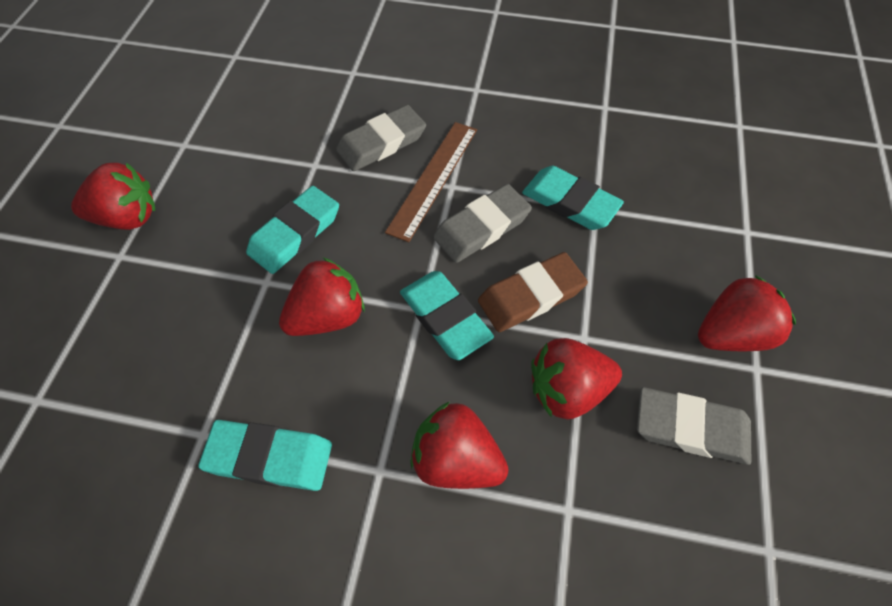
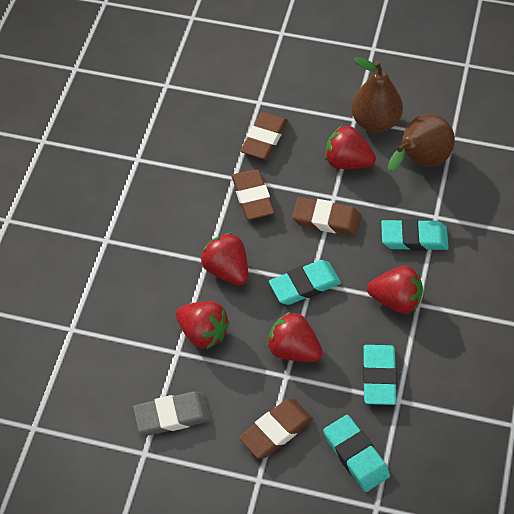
brown eraser: [478,252,588,332] = 1 -> [232,169,274,220] [239,398,313,459] [241,112,288,160] [292,197,361,236] = 4
brown pear: none = 0 -> [351,57,403,132] [388,114,455,171] = 2
brown ruler: [385,122,477,242] = 1 -> none = 0
grey eraser: [336,105,426,171] [433,184,532,263] [637,387,751,465] = 3 -> [133,391,211,435] = 1

